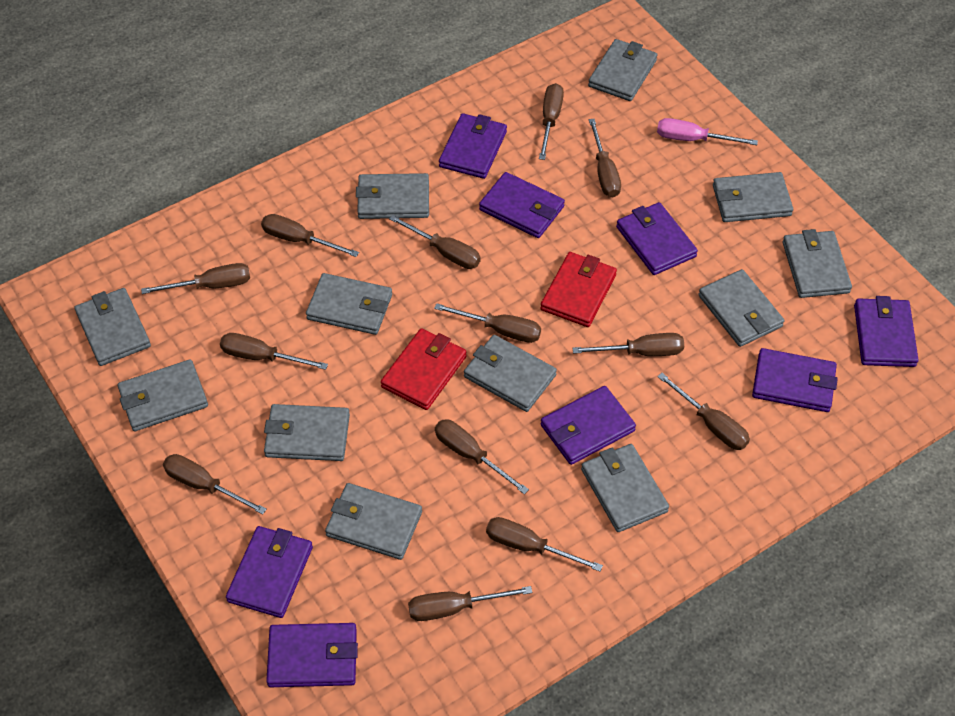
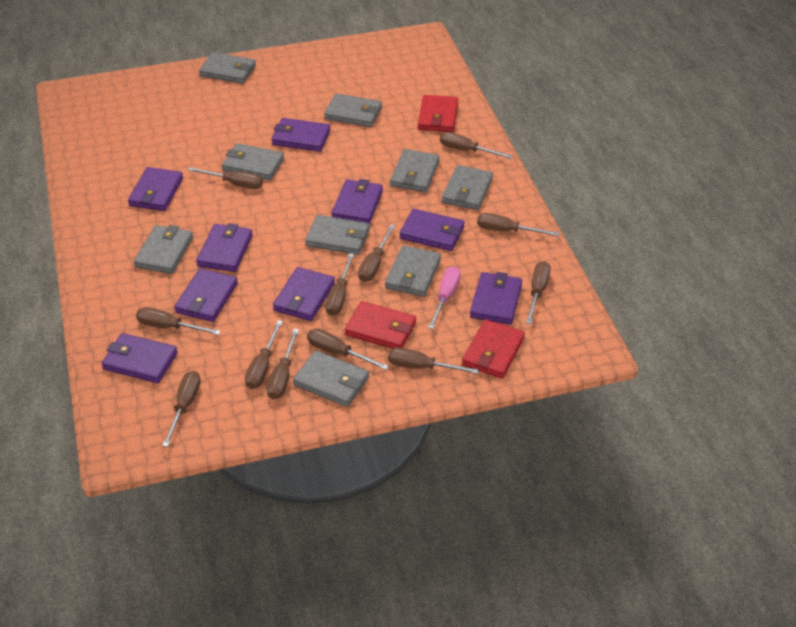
brown screwdriver: [141,263,250,294] [163,454,267,515] [220,333,328,370] [261,214,359,257] [389,215,481,269] [408,586,532,621] [434,303,541,343] [435,419,529,494] [486,517,603,572] [539,83,564,160] [573,333,684,356] [589,119,621,197] [657,373,750,450] = 13 -> [136,307,221,335] [162,371,201,447] [188,167,263,189] [245,320,283,389] [267,329,299,399] [307,329,388,370] [325,253,354,316] [358,225,395,282] [388,347,479,374] [440,132,512,159] [477,213,559,236] [526,261,551,324] = 12
grey wallet: [74,288,151,366] [117,359,208,431] [264,404,350,461] [306,273,392,335] [325,483,422,560] [356,173,429,219] [464,335,557,412] [581,444,669,532] [588,39,657,101] [698,269,785,347] [713,172,793,222] [783,229,852,298] = 12 -> [134,225,193,274] [199,52,256,84] [222,143,284,180] [293,350,369,407] [305,215,370,255] [324,93,382,127] [385,245,441,297] [390,149,440,192] [442,165,493,210] = 9
purple wallet: [226,526,313,618] [266,623,358,687] [439,113,507,179] [479,172,565,238] [541,386,636,465] [616,202,698,275] [752,348,838,412] [854,296,918,367] = 8 -> [101,333,178,383] [128,167,183,211] [174,268,238,322] [196,223,253,272] [272,118,330,152] [273,267,335,321] [331,179,383,224] [400,209,465,251] [470,272,522,325] = 9
red wallet: [381,328,466,410] [540,252,617,327] = 2 -> [345,301,416,349] [418,95,458,132] [462,319,525,378] = 3

